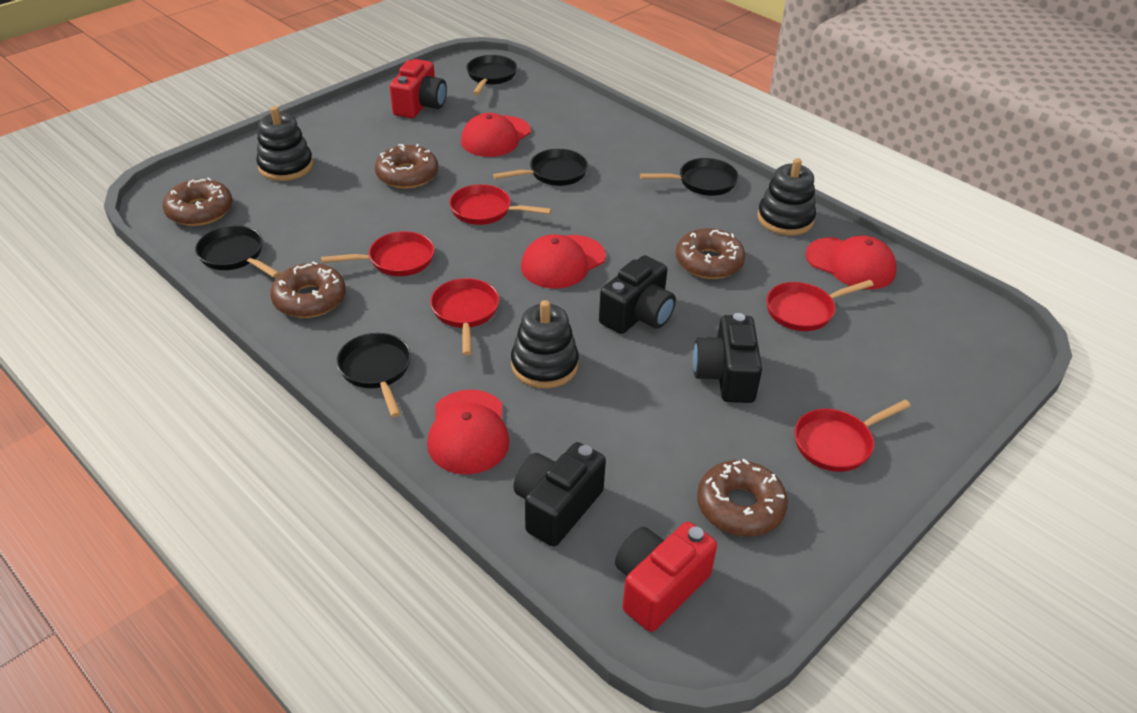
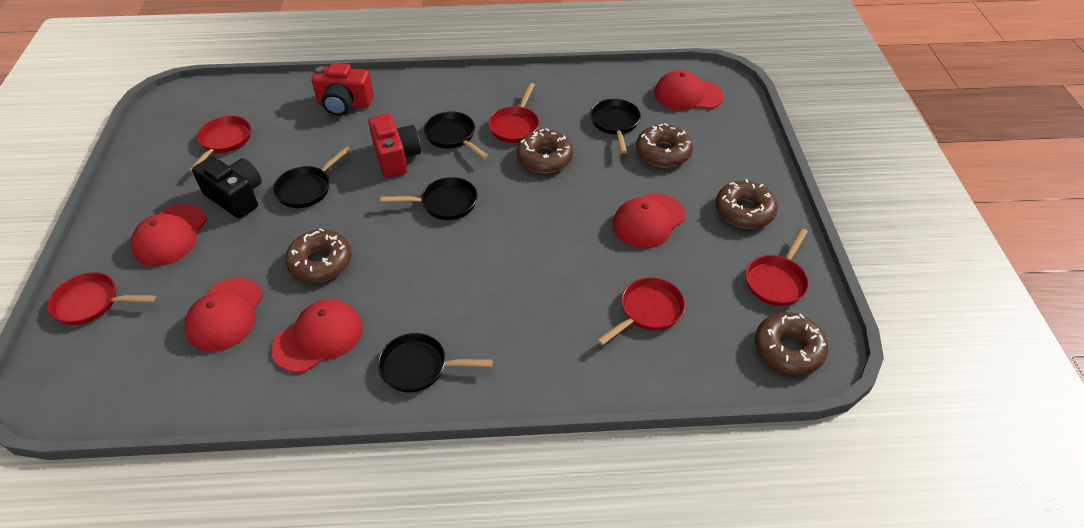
black camera: [513,442,606,547] [599,255,676,334] [693,313,762,403] = 3 -> [192,157,262,219] = 1
black stacking toy: [256,106,313,181] [511,300,579,389] [757,158,816,235] = 3 -> none = 0
red cap: [427,389,510,474] [461,113,531,157] [521,234,606,289] [806,236,897,289] = 4 -> [131,204,207,266] [184,278,263,352] [271,299,363,373] [612,193,686,249] [654,70,724,111] = 5

